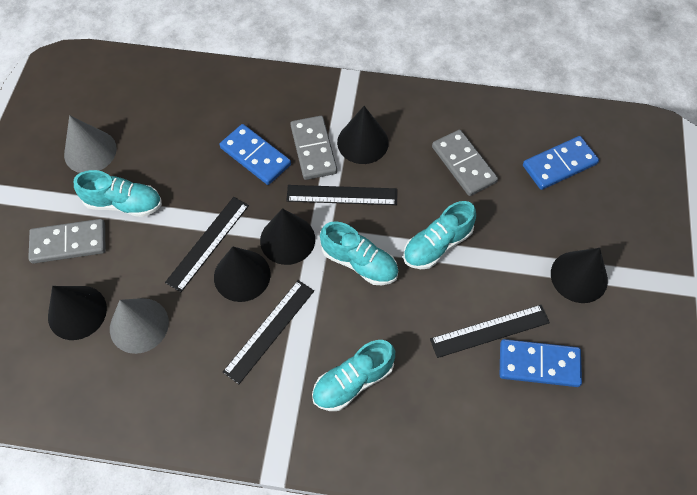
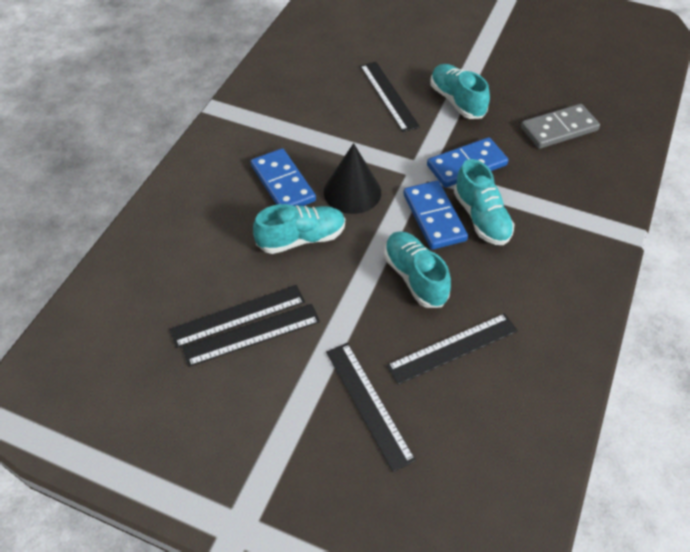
black cone: [48,286,107,340] [214,247,271,302] [260,208,315,265] [337,106,389,164] [551,248,608,303] = 5 -> [324,143,381,214] = 1
black ruler: [165,197,249,292] [223,280,314,384] [286,185,397,205] [430,305,550,358] = 4 -> [169,285,305,348] [182,304,320,367] [326,343,416,472] [360,62,420,132] [386,313,518,385] = 5
grey cone: [64,115,117,173] [110,298,169,354] = 2 -> none = 0
grey domino: [28,219,106,264] [290,116,337,180] [432,130,498,196] = 3 -> [521,104,600,149] = 1

